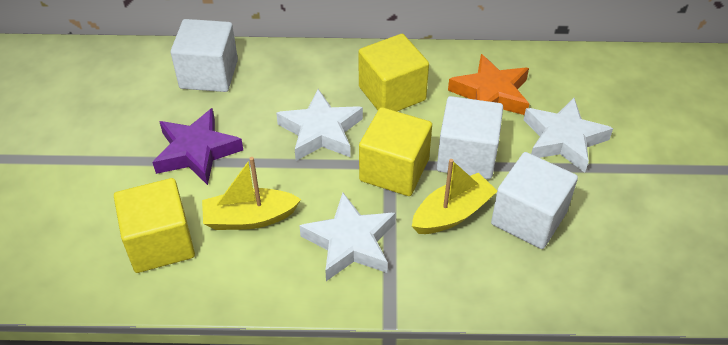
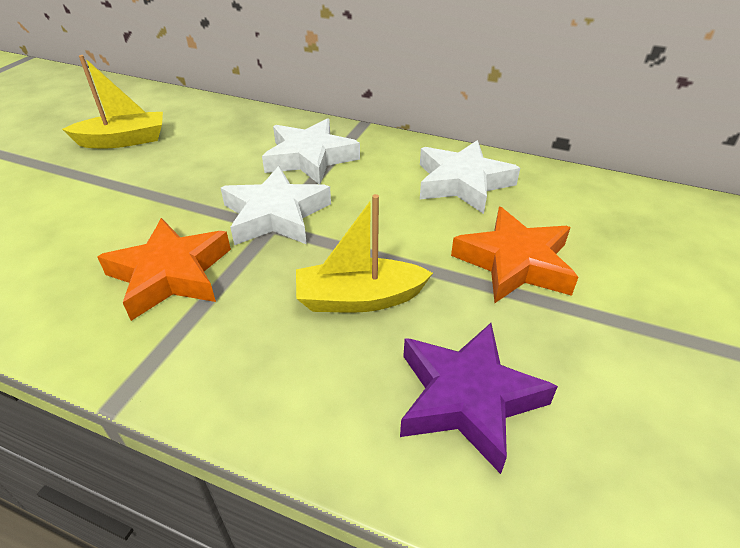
orange star: [448,54,529,115] = 1 -> [98,218,231,321] [451,207,578,303] = 2
white cube: [171,19,238,92] [437,96,503,179] [491,152,578,249] = 3 -> none = 0
yellow cube: [114,178,195,273] [358,34,429,111] [359,107,432,196] = 3 -> none = 0

